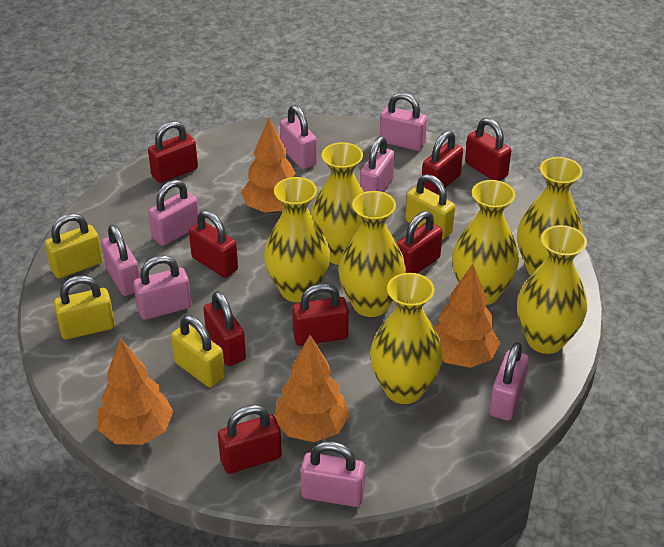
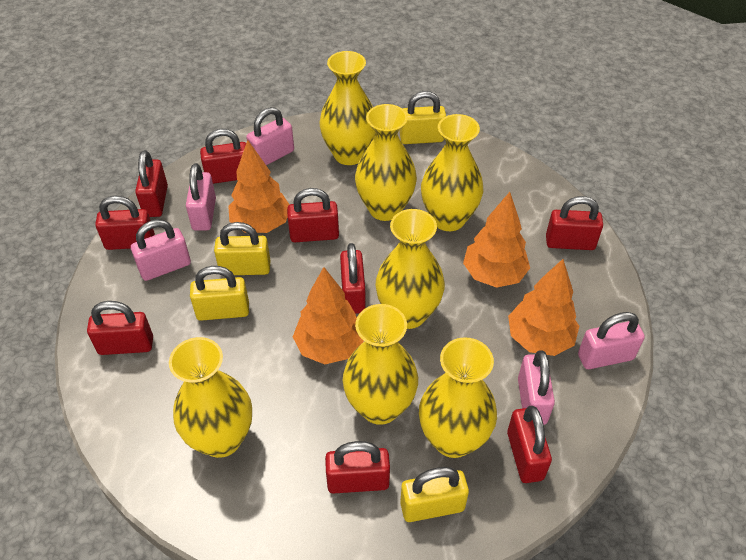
pink padlock: [101,225,140,296] [133,255,191,320] [148,180,199,246] [280,105,317,169] [301,441,365,507] [360,136,395,192] [380,93,427,151] [489,342,529,421] = 8 -> [131,219,191,281] [186,163,216,231] [246,107,294,165] [518,351,555,425] [578,312,645,369] = 5
red padlock: [148,121,198,183] [189,210,238,278] [203,291,246,366] [218,405,282,474] [292,283,349,346] [397,211,443,273] [422,131,463,194] [465,118,511,181] = 8 -> [87,301,153,355] [95,195,155,250] [135,150,168,217] [200,129,246,184] [287,188,339,242] [325,441,390,494] [340,243,366,314] [507,406,552,483] [546,196,603,250] = 9

